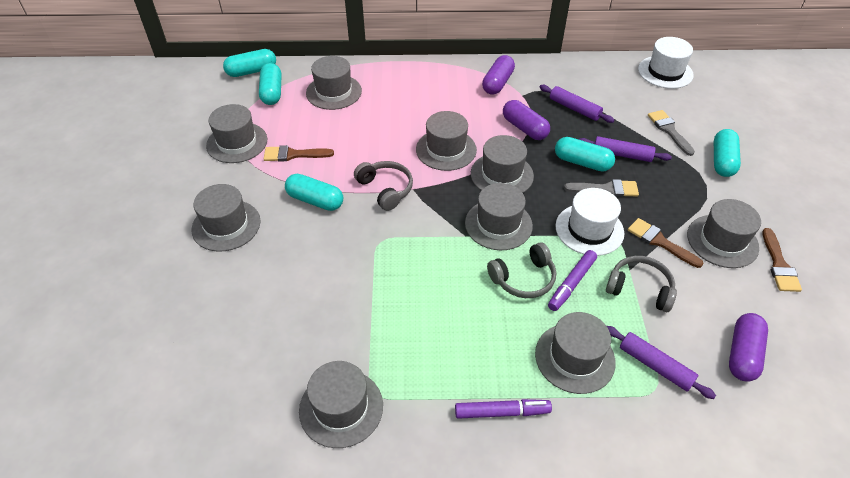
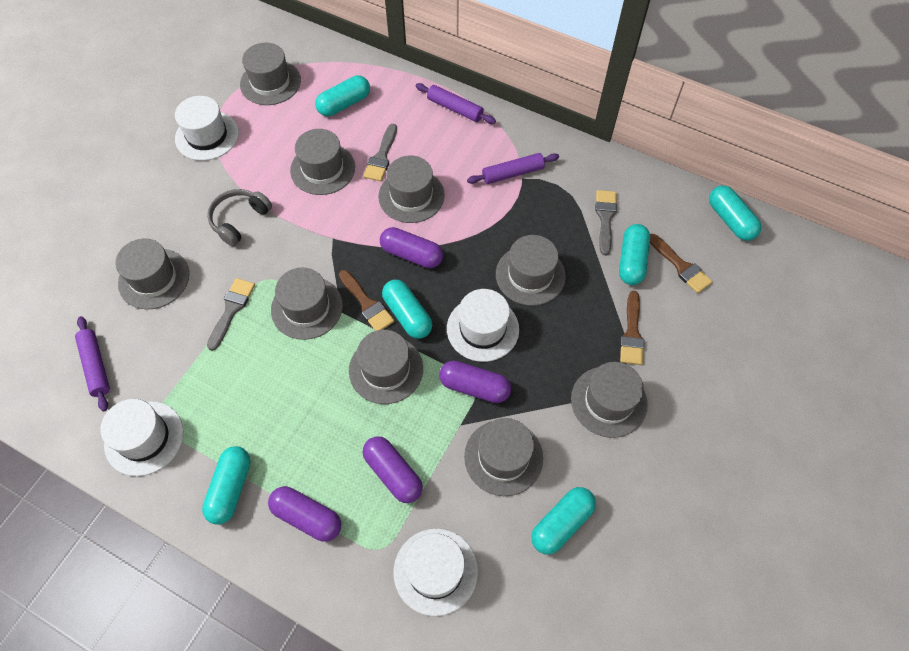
grey brush: [564,179,639,197] [648,110,695,156] = 2 -> [207,278,255,351] [363,124,397,181] [595,190,617,256] = 3
grey headphones: [354,161,413,211] [487,242,556,298] [606,256,677,312] = 3 -> [207,189,272,246] = 1
purple capsule: [482,55,515,95] [503,100,550,140] [729,313,768,382] = 3 -> [268,486,341,542] [363,437,423,503] [380,227,443,268] [439,361,511,403] = 4
purple marker: [455,399,552,419] [548,250,597,311] = 2 -> none = 0
turquoise capsule: [223,49,276,77] [259,63,282,105] [285,174,343,211] [555,137,615,172] [714,129,741,177] = 5 -> [202,446,251,525] [315,75,370,116] [382,280,432,339] [531,487,596,554] [619,224,650,285] [709,186,761,241] = 6
white hat: [555,188,624,256] [638,37,694,89] = 2 -> [100,399,183,476] [175,96,239,161] [394,528,478,616] [447,289,519,362] = 4

